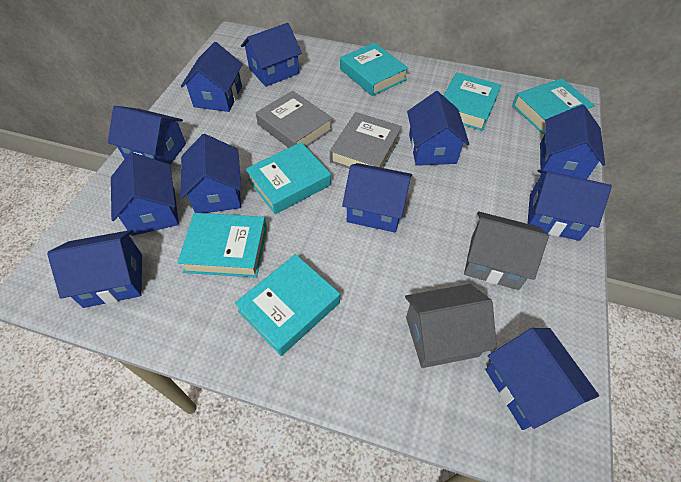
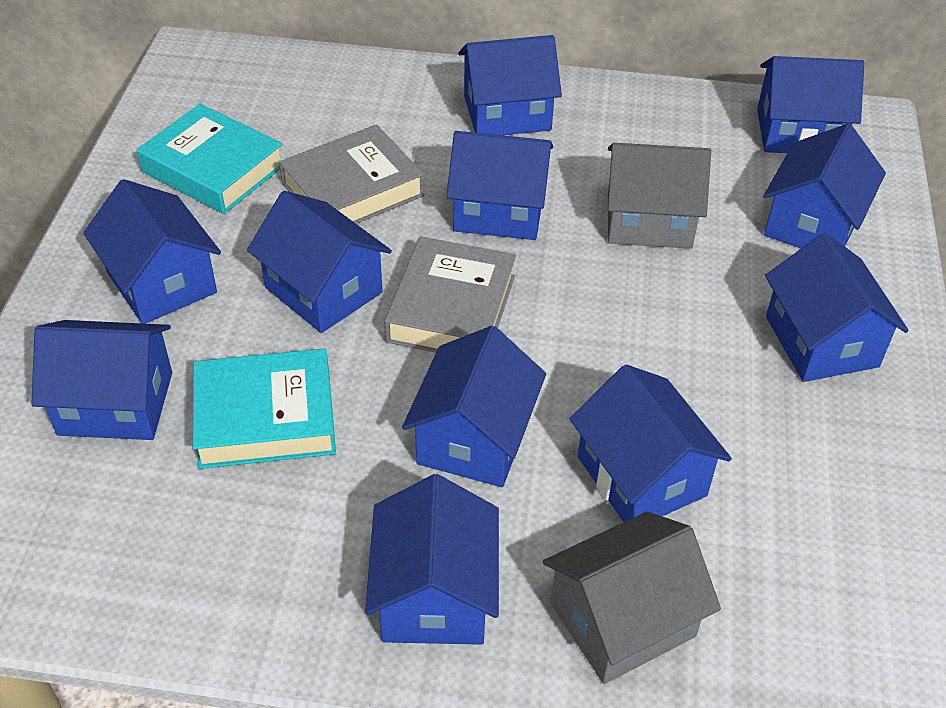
turquoise book: [177,213,267,278] [235,254,340,356] [245,142,331,214] [340,42,408,96] [444,72,501,131] [512,78,595,134] = 6 -> [137,104,283,214] [193,349,336,469] = 2

